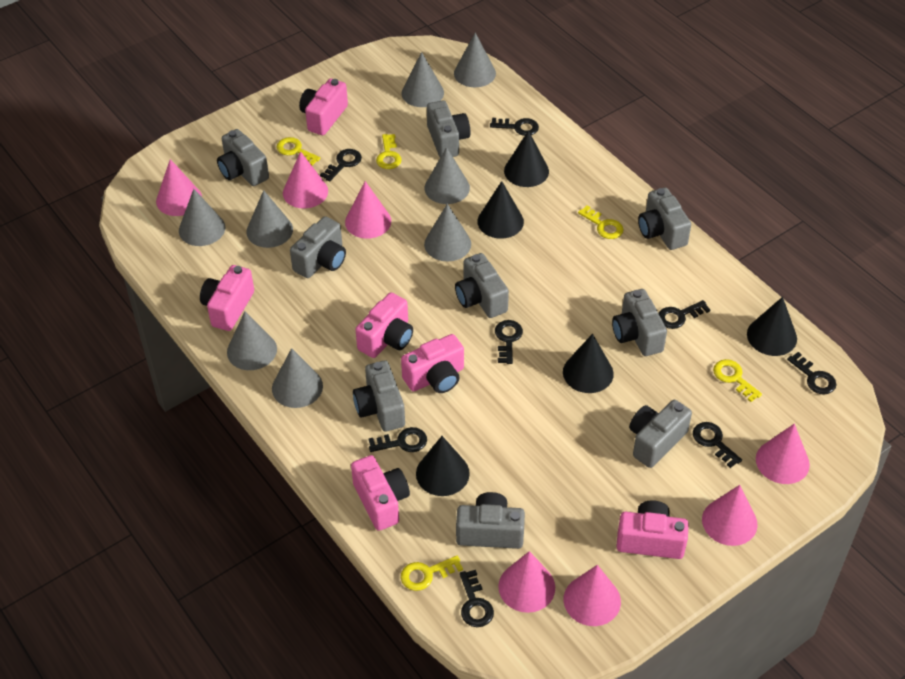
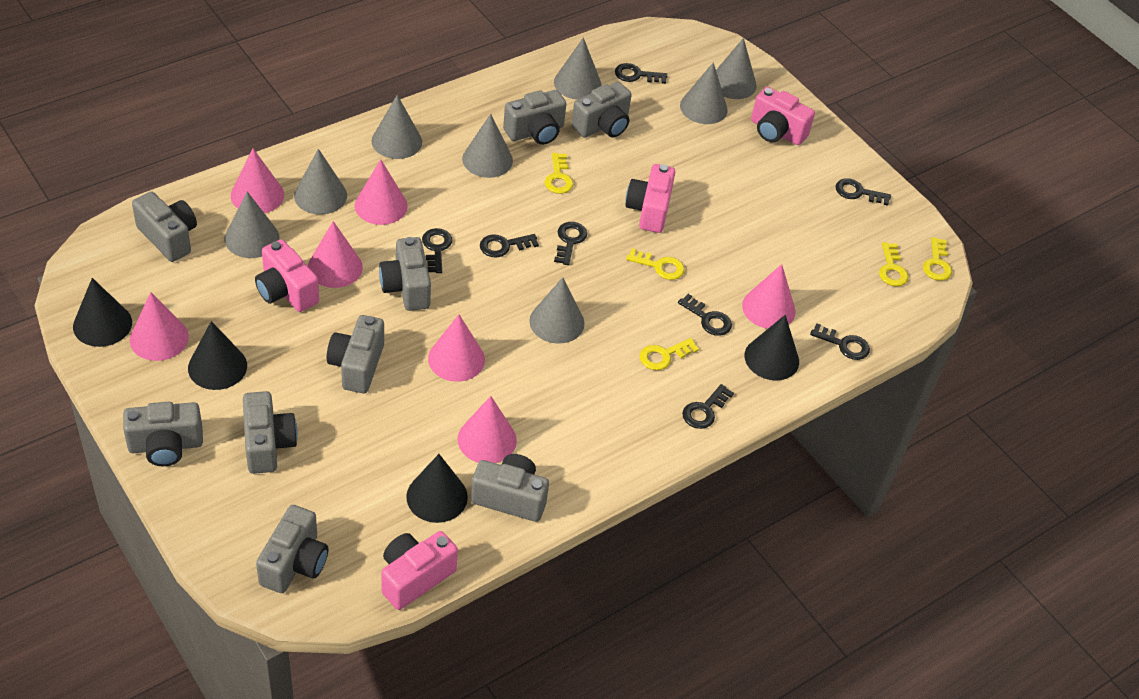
black cone: [416,436,470,496] [477,181,524,239] [504,130,549,187] [563,334,614,393] [747,297,797,356] = 5 -> [73,278,132,347] [188,321,247,390] [406,454,468,523] [745,315,799,381] = 4
pink camera: [200,265,254,331] [299,78,348,135] [351,455,410,531] [355,292,413,358] [401,334,464,393] [616,500,689,559] = 6 -> [255,239,319,312] [381,531,458,610] [625,164,675,233] [751,87,815,145] = 4

